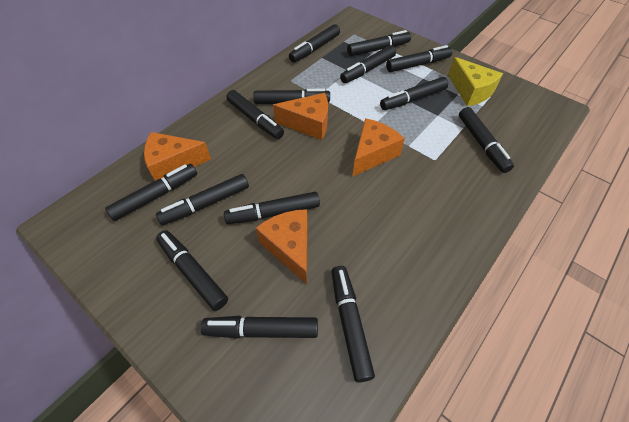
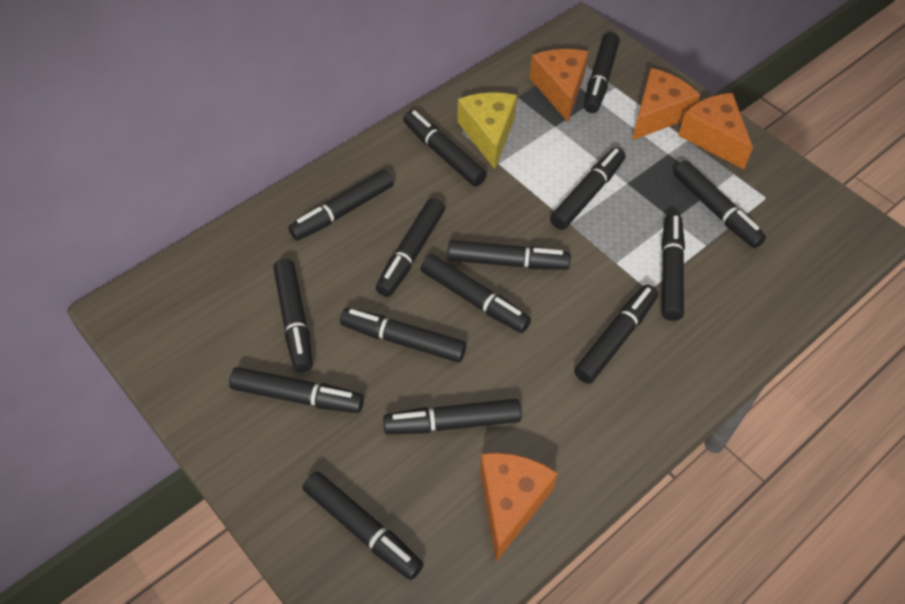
black marker: [105,164,197,221] [156,174,249,225] [156,230,228,311] [201,316,318,339] [224,192,320,224] [226,90,284,139] [253,89,330,104] [289,24,340,63] [331,266,375,383] [340,45,396,83] [347,30,411,56] [380,77,448,110] [386,45,452,72] [459,107,514,173] = 14 -> [229,367,364,413] [273,259,313,372] [288,169,394,241] [303,471,424,580] [340,308,466,362] [376,198,445,297] [383,399,522,435] [403,110,487,187] [421,254,531,333] [447,240,571,270] [550,147,626,230] [574,285,658,384] [584,33,620,113] [661,213,685,321] [673,161,766,248] = 15

